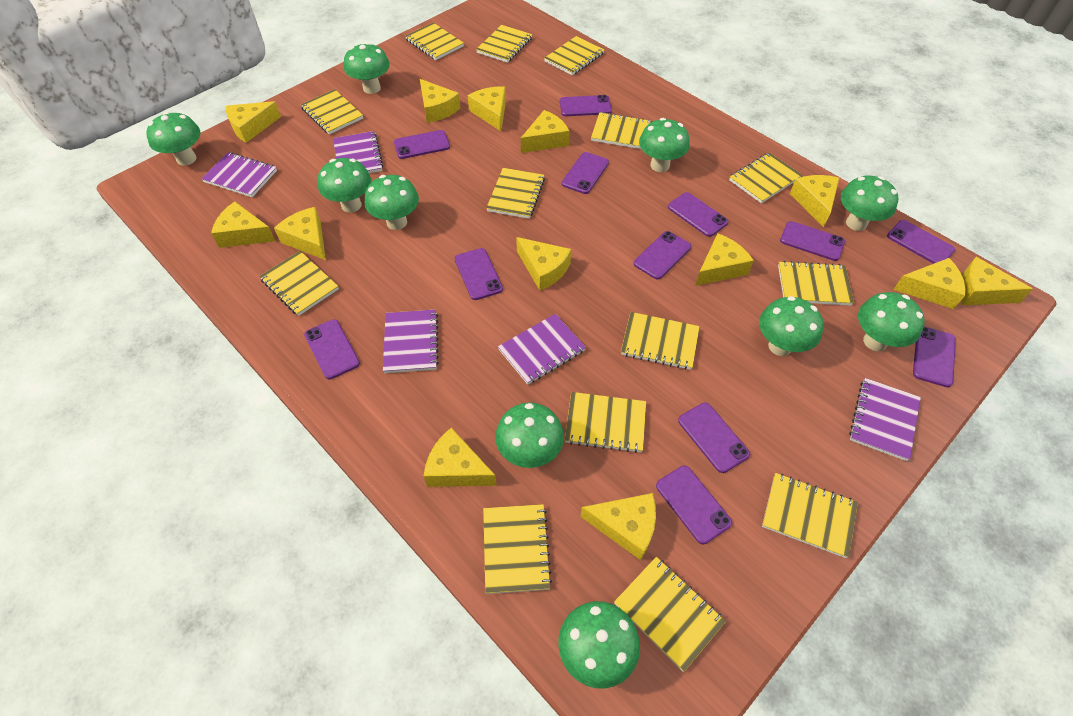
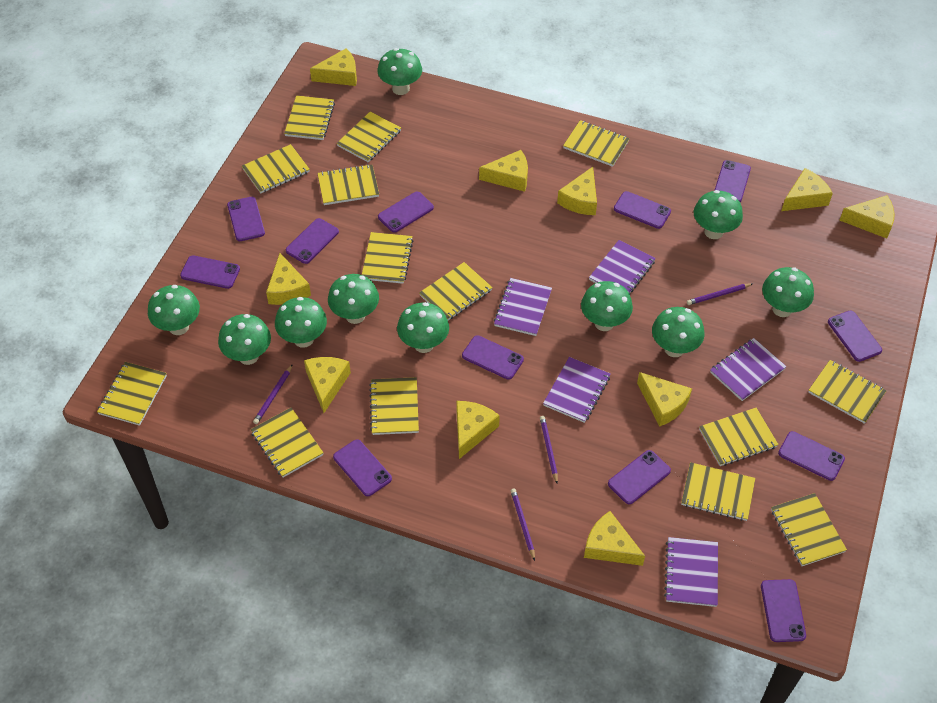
purple pencil: none = 0 -> [253,364,293,424] [511,489,535,561] [540,416,558,483] [687,283,752,305] = 4
yellow cheese: [211,201,275,248] [226,101,281,143] [274,207,326,260] [420,79,460,123] [424,428,497,487] [468,86,506,131] [516,237,571,290] [521,110,569,153] [580,493,656,560] [695,233,754,286] [790,175,839,227] [893,258,966,309] [961,257,1033,305] = 13 -> [266,253,311,305] [304,357,351,413] [310,48,357,86] [456,401,500,459] [479,150,528,192] [557,167,597,215] [584,511,645,566] [637,372,692,427] [782,168,833,211] [840,195,895,238] = 10

